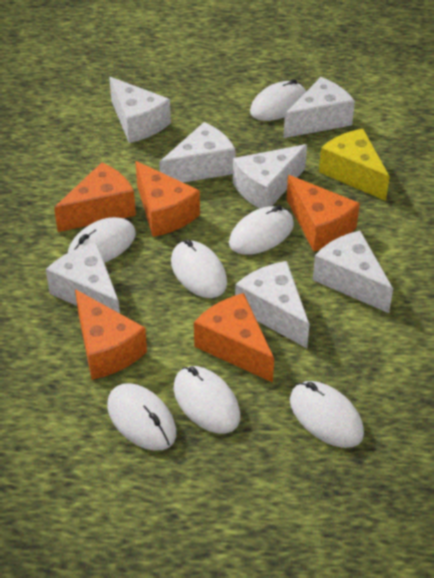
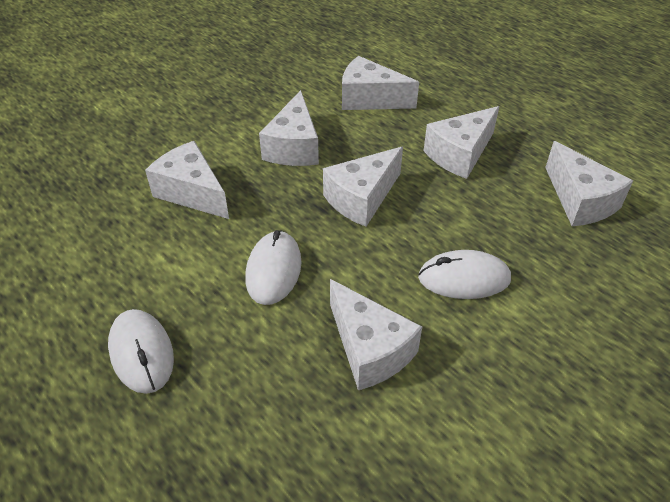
orange cheese: [54,163,136,232] [75,289,147,380] [135,161,200,237] [194,293,274,383] [286,175,360,251] = 5 -> none = 0
white mouse: [68,217,136,263] [107,383,176,451] [171,239,227,298] [174,366,240,433] [229,205,294,255] [250,79,306,121] [290,381,364,448] = 7 -> [108,309,174,394] [245,230,302,305] [418,250,511,299] = 3
yellow cheese: [319,129,390,201] = 1 -> none = 0

